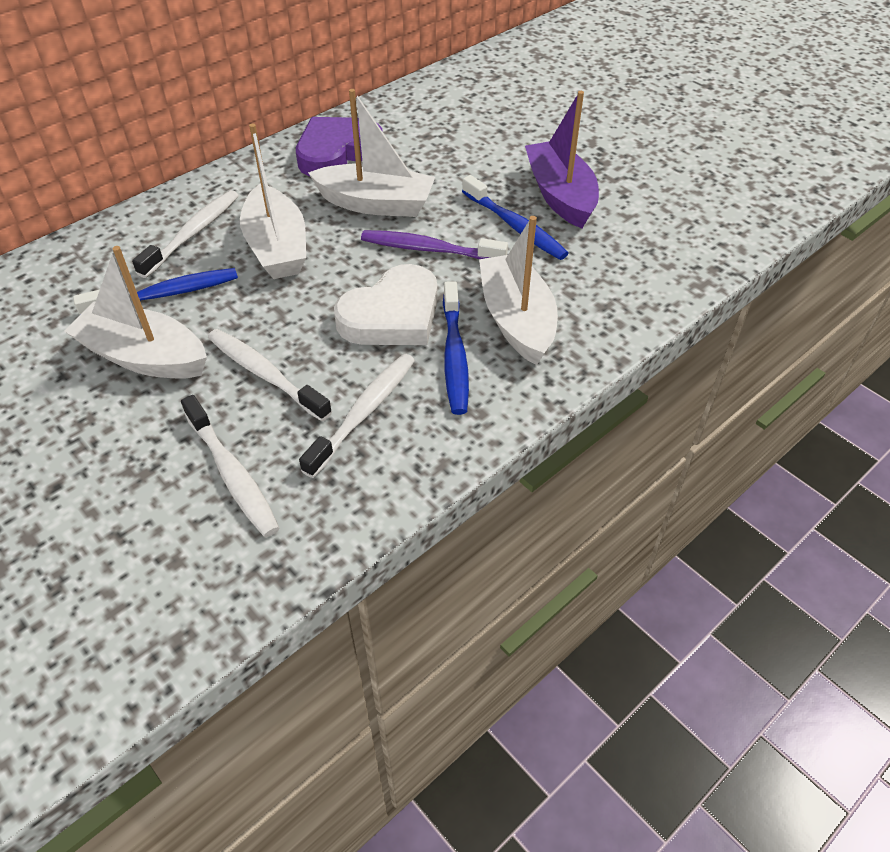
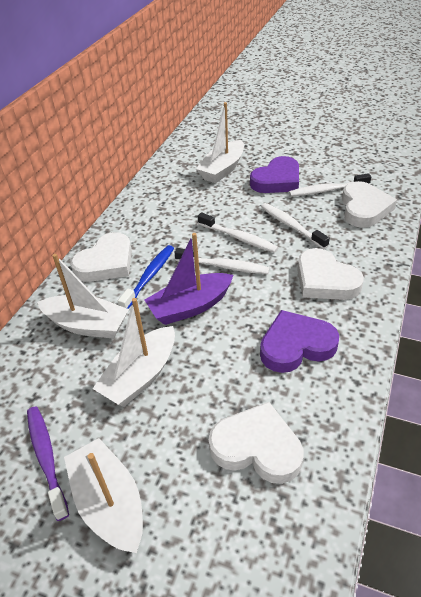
blue toothbrush: [73,268,238,315] [443,281,469,415] [462,175,569,260] = 3 -> [118,245,174,309] = 1
purple heart: [296,117,383,176] = 1 -> [250,156,299,193] [260,310,339,373] = 2
white heart: [334,264,438,345] = 1 -> [71,232,132,282] [208,402,303,484] [297,248,364,300] [342,181,397,228] = 4

